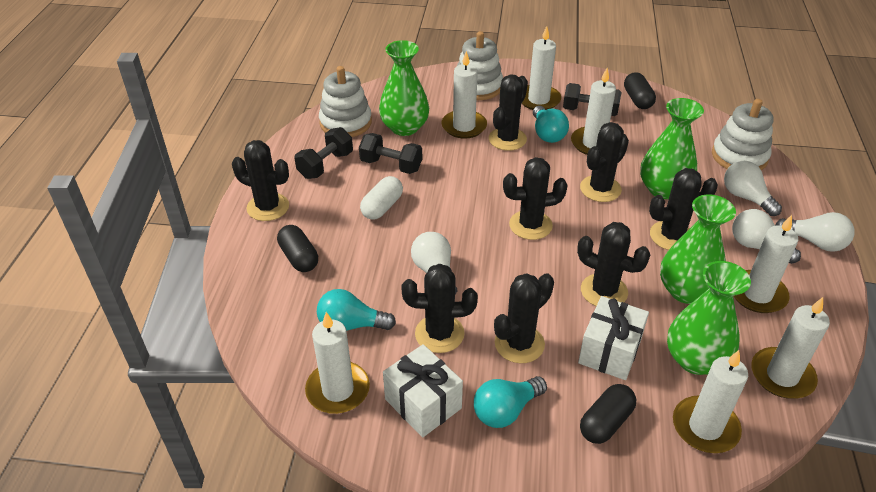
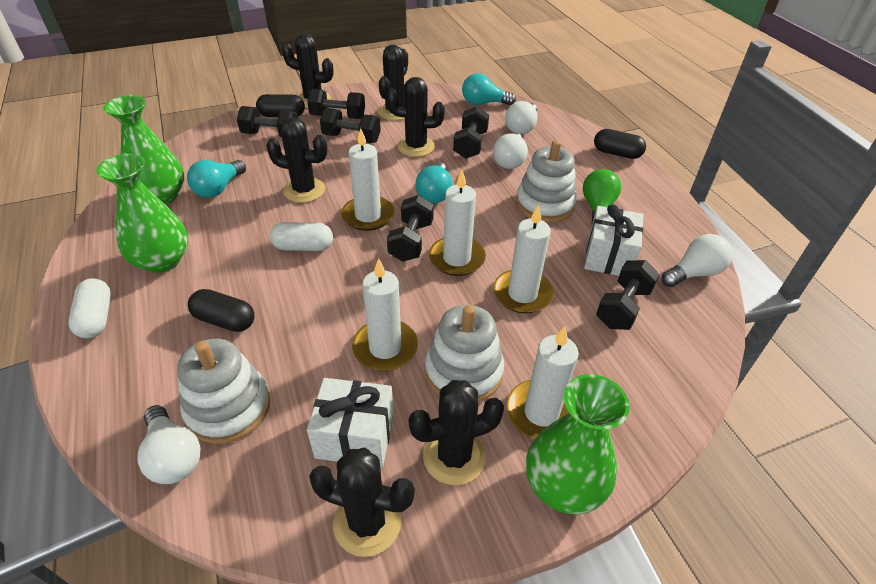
black cactus: [232,140,289,221] [401,264,478,353] [489,74,528,151] [494,273,554,363] [503,157,568,240] [577,222,650,306] [580,122,629,202] [649,168,718,250] = 8 -> [266,117,327,203] [282,33,334,108] [309,448,415,557] [378,45,408,120] [386,77,445,157] [408,380,504,485] = 6
black dumbbell: [294,127,353,179] [359,133,422,174] [563,83,621,116] = 3 -> [237,106,299,137] [307,89,365,119] [320,108,381,143] [387,195,434,262] [453,106,489,159] [596,260,659,330] = 6
green light bulb: none = 0 -> [583,169,621,225] = 1
green vase: [379,40,429,136] [640,98,704,199] [660,194,736,304] [667,261,751,375] = 4 -> [96,154,188,273] [103,95,184,205] [526,374,630,515] = 3
white candle: [305,312,370,414] [442,51,487,139] [522,26,561,110] [571,68,616,155] [673,350,748,453] [734,215,798,313] [751,297,830,399] = 7 -> [341,128,394,231] [352,258,418,371] [429,170,486,276] [493,205,554,313] [507,327,579,439] = 5
white capsule: [360,176,403,220] = 1 -> [68,278,111,338] [270,222,333,251] = 2

